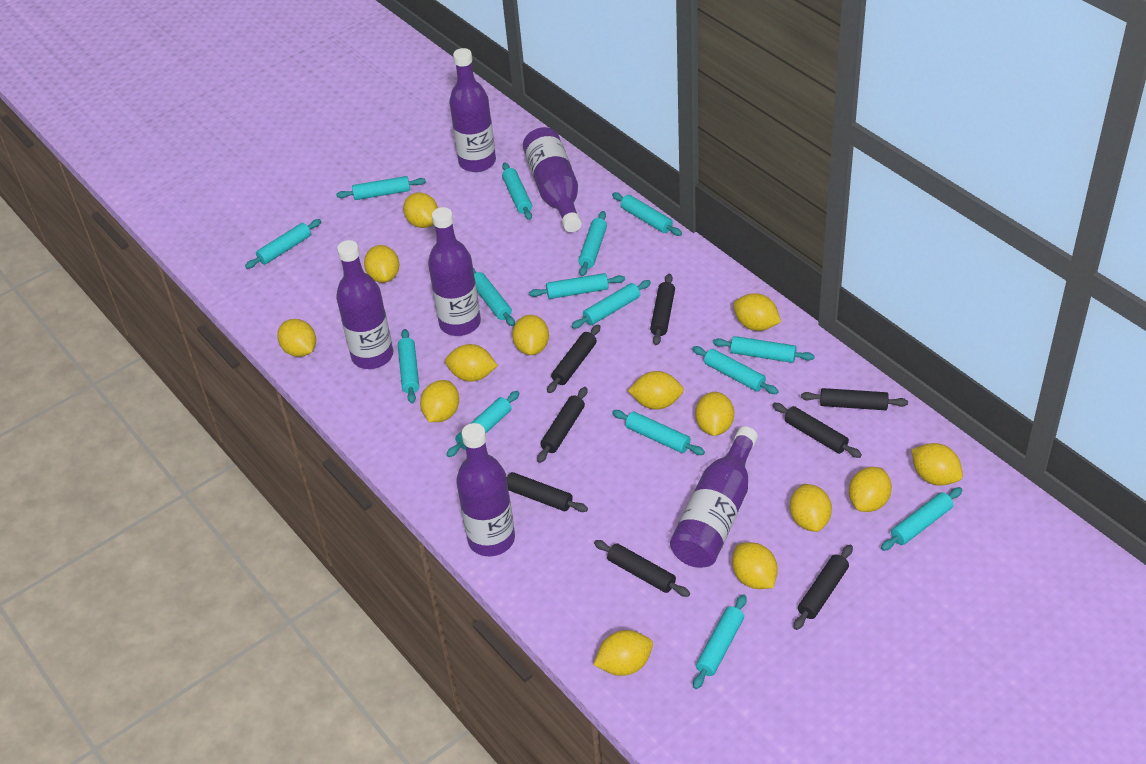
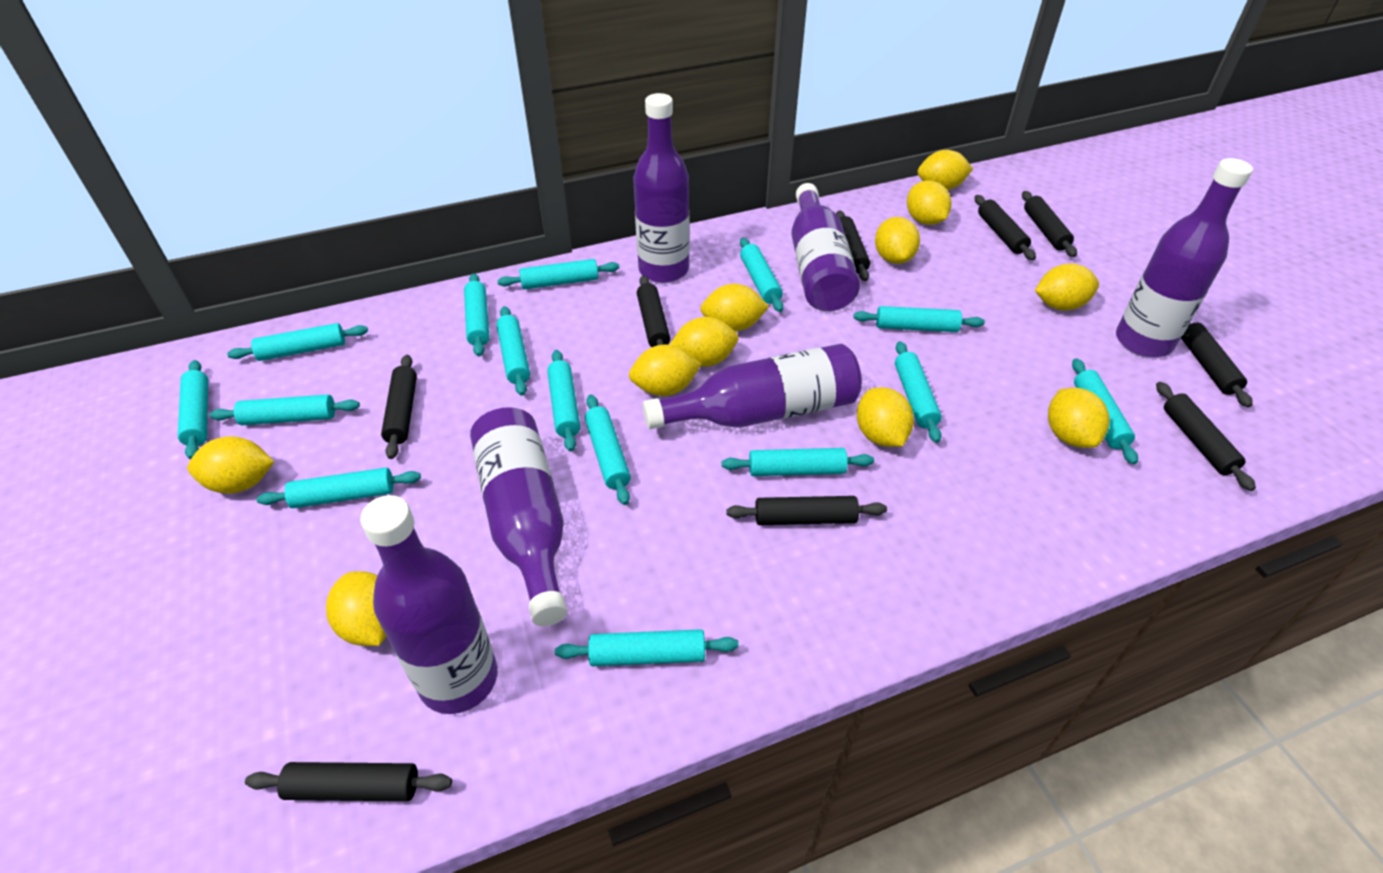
black rolling pin: [506,472,588,512] [537,387,588,463] [547,324,600,393] [594,540,690,597] [650,274,675,345] [772,403,862,458] [794,545,853,630] [801,388,908,410] = 8 -> [245,762,452,801] [381,355,417,459] [637,275,670,347] [726,496,887,525] [836,210,870,281] [975,195,1036,260] [1022,191,1077,257] [1156,382,1256,491] [1181,323,1253,407] = 9
yellow lemon: [277,319,316,357] [364,245,399,283] [403,192,438,228] [420,380,459,422] [445,344,498,382] [512,315,549,355] [593,630,653,676] [628,371,684,410] [695,392,734,436] [732,542,778,589] [733,293,781,331] [790,484,832,532] [849,467,892,512] [911,443,963,486] = 14 -> [187,436,274,494] [326,571,387,646] [629,345,701,396] [670,317,739,367] [700,284,769,332] [857,387,914,447] [875,217,920,264] [907,180,952,225] [918,150,973,190] [1035,263,1099,311] [1048,388,1110,448] = 11

